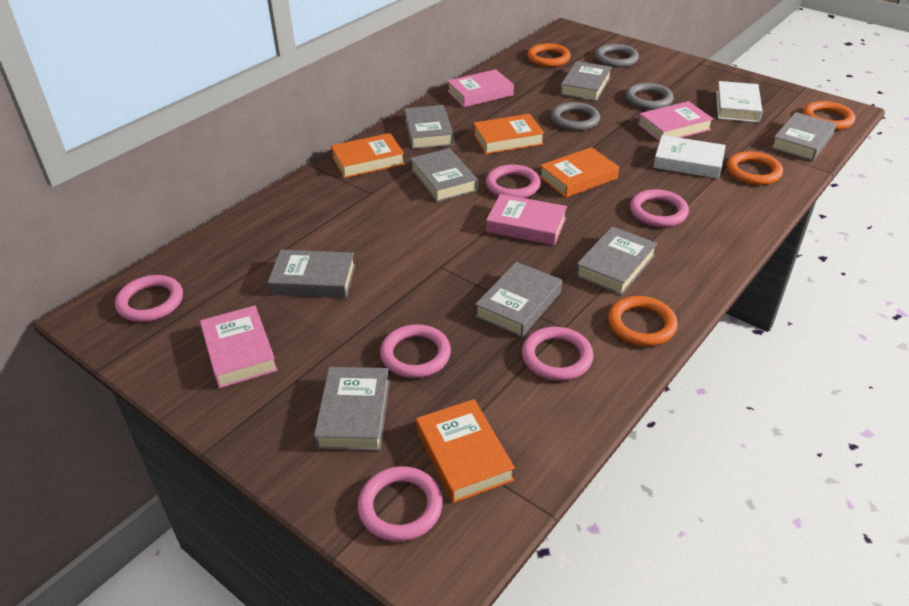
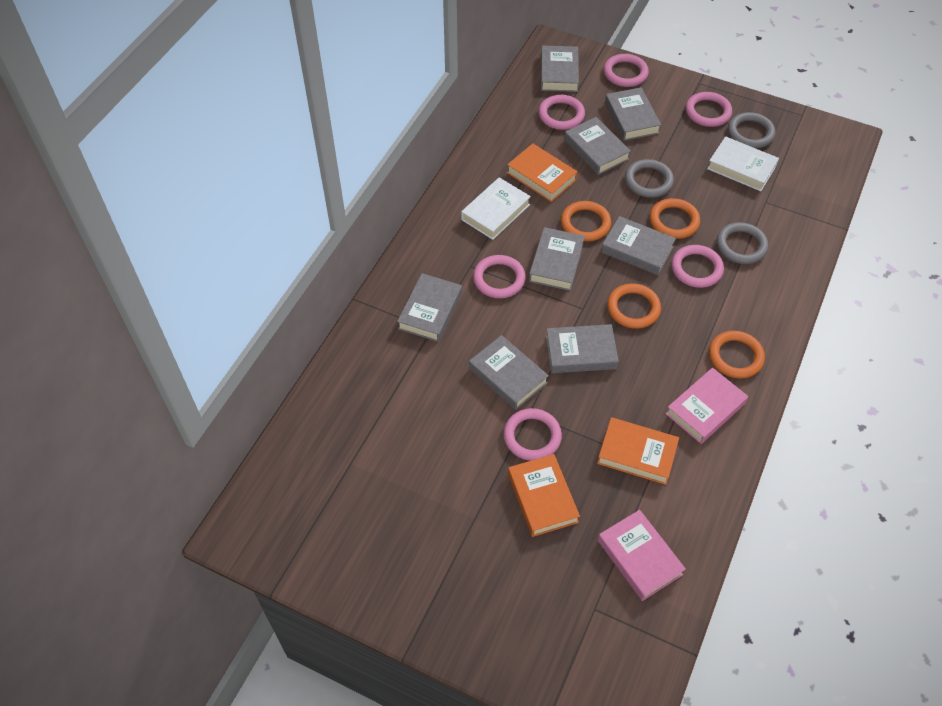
orange book: [331,133,405,178] [416,399,515,503] [473,114,544,154] [539,147,619,198] = 4 -> [507,143,578,202] [508,454,580,537] [597,417,679,485] = 3
pink book: [200,305,277,388] [447,69,514,107] [486,194,567,245] [638,101,713,142] = 4 -> [598,510,686,601] [666,368,748,444] = 2

